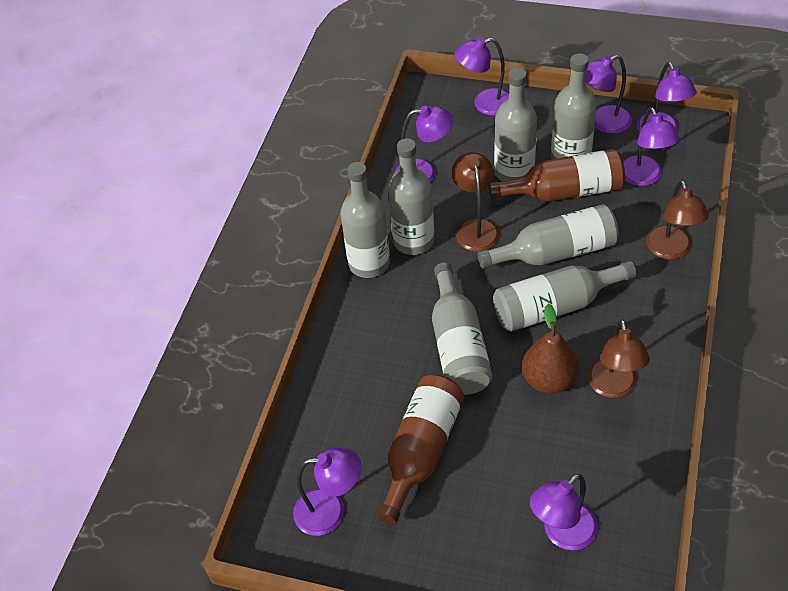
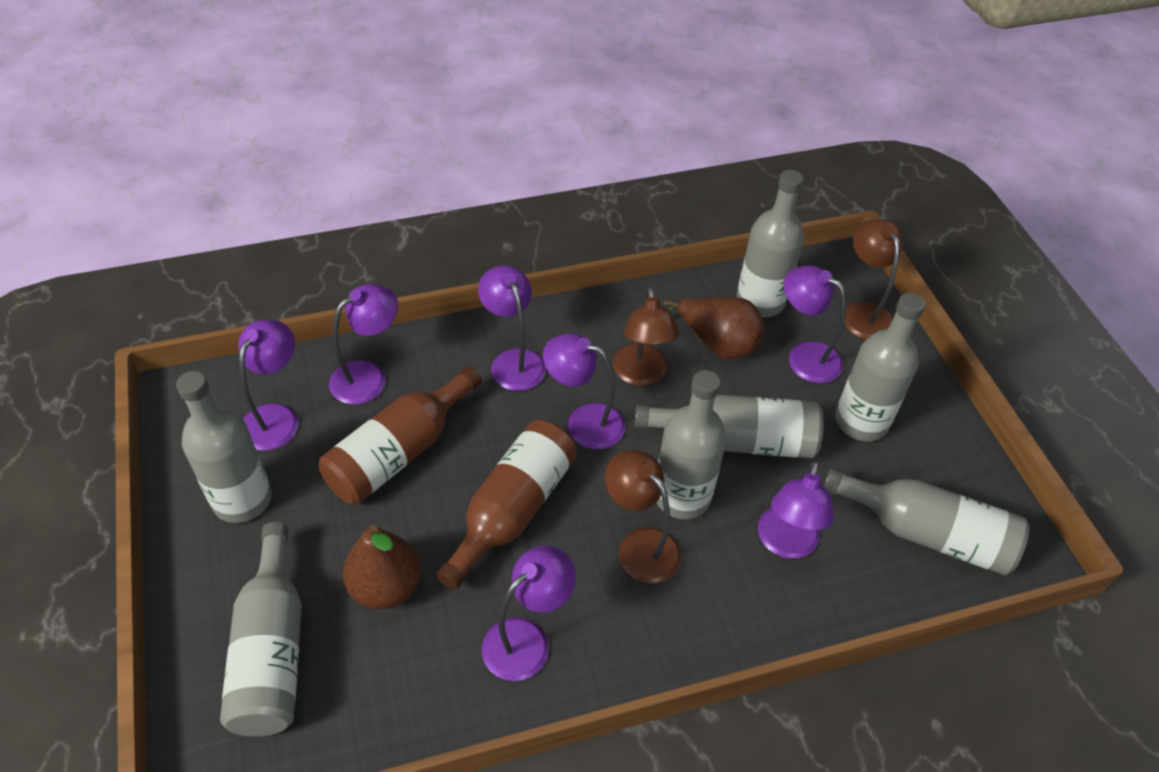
brown pear: [522,304,579,394] = 1 -> [343,525,421,609] [664,297,765,359] = 2

